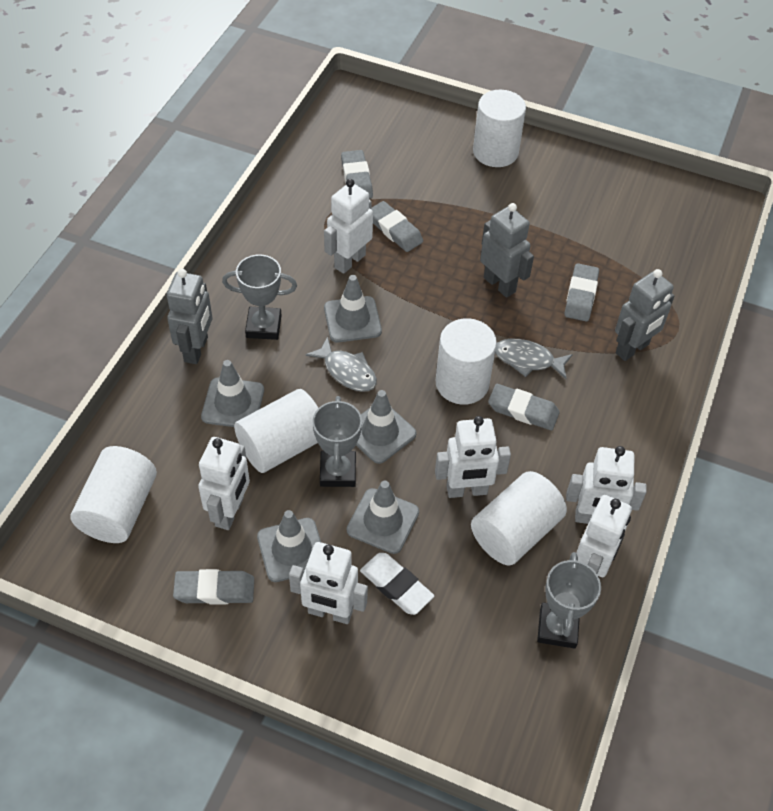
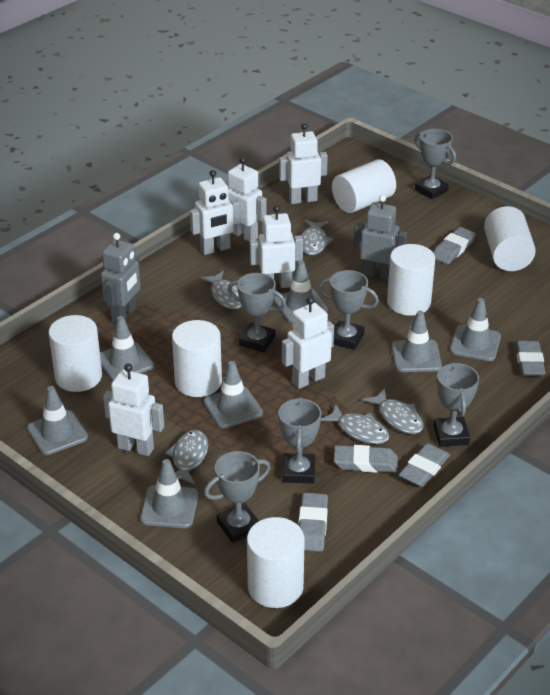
grey fish: [305,337,377,392] [495,339,573,379] = 2 -> [165,430,208,485] [200,271,242,309] [301,220,334,255] [321,404,390,444] [363,388,424,434] = 5
grey robot: [167,269,212,364] [480,203,534,298] [615,269,675,361] = 3 -> [101,233,141,322] [354,195,407,280] = 2
grey traffic cone: [201,360,264,427] [257,510,321,582] [324,275,382,342] [347,481,419,554] [356,390,416,464] = 5 -> [27,386,88,455] [100,316,154,381] [140,459,199,528] [203,361,263,428] [273,260,328,322] [391,311,442,372] [450,298,501,361] = 7
grey trophy: [222,254,297,340] [312,396,362,487] [537,552,601,648] = 3 -> [204,451,271,543] [228,273,286,353] [278,397,321,483] [319,270,379,350] [414,129,456,199] [434,362,479,447] = 6
white cylinder: [71,446,157,543] [234,389,318,473] [436,318,497,405] [471,471,567,566] [473,90,526,167] = 5 -> [48,315,102,392] [172,320,222,397] [247,517,305,608] [332,159,396,213] [387,244,435,316] [484,206,536,271] = 6
white eraser: [360,553,434,615] = 1 -> none = 0

